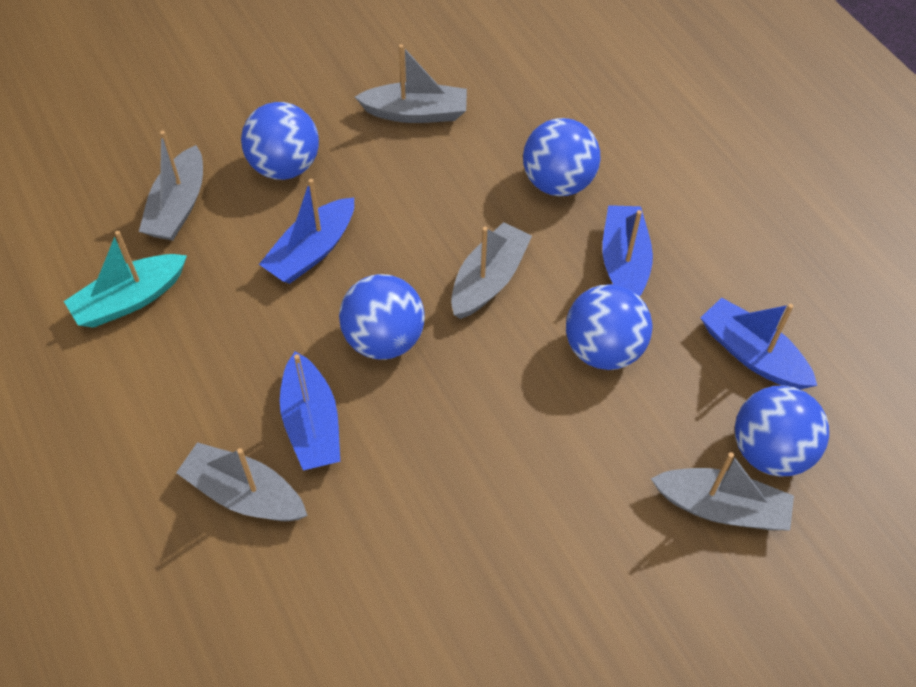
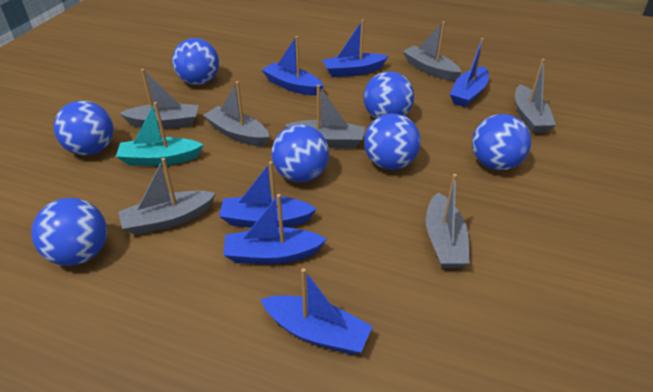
blue ball: [241,102,319,180] [339,274,425,360] [523,118,600,196] [566,284,652,370] [735,385,829,477] = 5 -> [31,198,107,266] [54,101,113,155] [172,38,219,85] [272,124,329,182] [364,71,414,119] [364,114,421,170] [472,114,531,170] = 7
blue boat: [259,179,354,284] [280,351,340,471] [602,205,653,296] [701,297,817,390] = 4 -> [219,161,317,228] [223,194,327,264] [261,268,373,355] [262,36,324,96] [322,19,388,77] [450,38,489,107] = 6
grey boat: [139,131,203,241] [176,442,308,521] [355,44,467,123] [451,222,532,319] [651,452,794,530] = 5 -> [118,158,216,235] [120,69,198,129] [203,81,269,146] [285,85,365,148] [403,21,462,81] [426,174,470,268] [515,59,556,133] = 7

